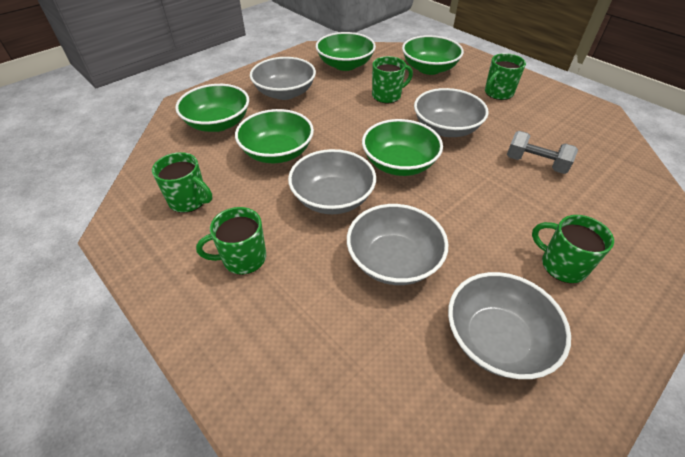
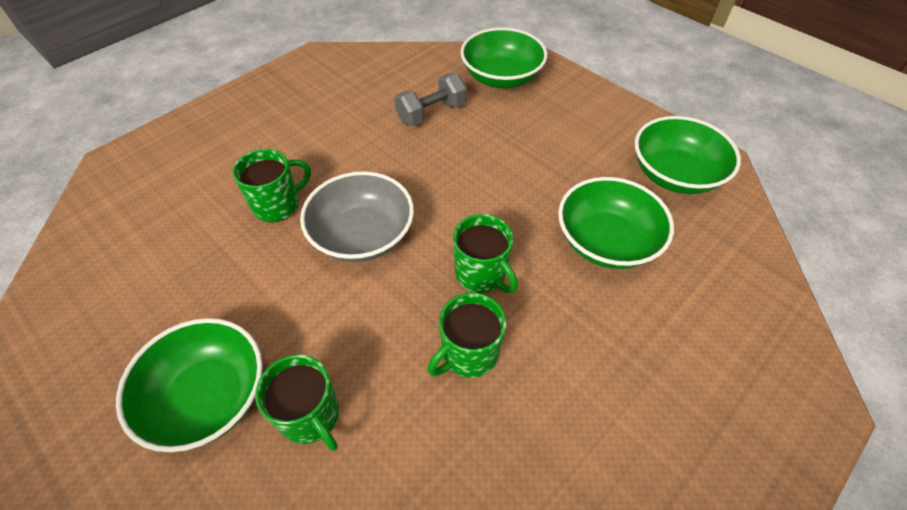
green bowl: [175,84,249,132] [235,109,314,163] [316,32,376,71] [362,119,443,176] [402,35,464,75] = 5 -> [116,318,263,452] [461,27,547,88] [558,177,674,269] [635,116,741,194] = 4
green mug: [152,152,212,213] [196,207,266,275] [372,56,413,103] [485,53,526,100] [532,215,614,283] = 5 -> [233,149,311,222] [255,354,339,451] [427,293,506,378] [453,214,518,293] = 4
grey bowl: [250,57,316,100] [288,149,376,214] [347,204,448,285] [414,88,489,137] [448,272,571,379] = 5 -> [300,171,414,262] = 1

